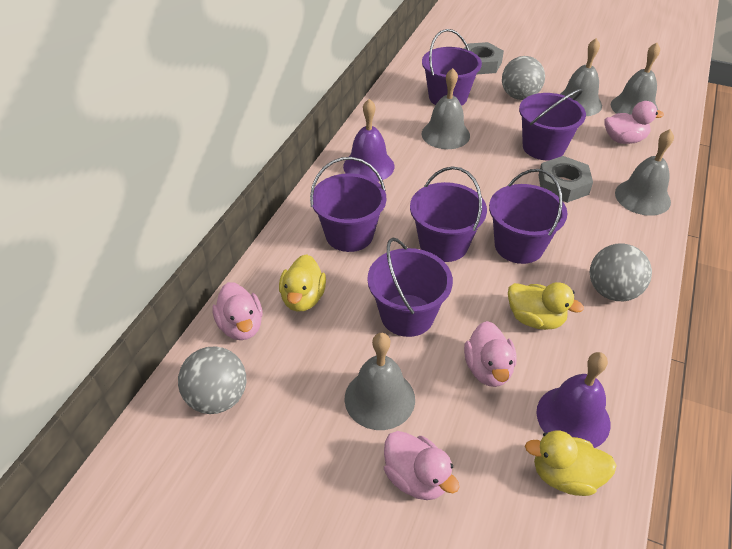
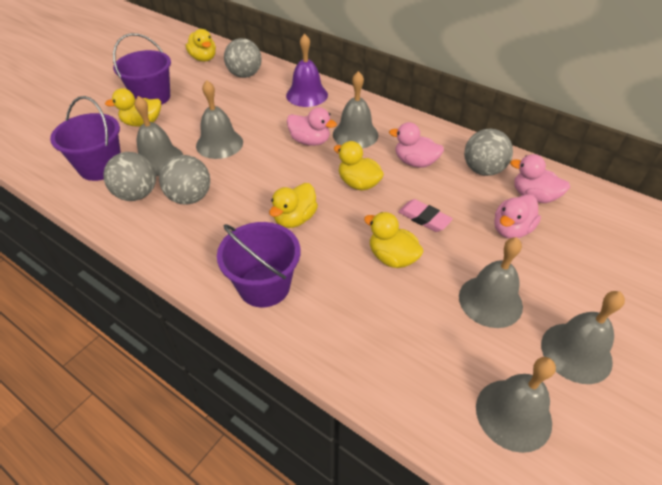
grey ball: [178,347,246,414] [502,56,545,100] [590,243,652,301] = 3 -> [103,152,156,201] [159,155,210,205] [224,38,262,78] [464,128,513,176] = 4
grey bell: [344,333,415,430] [421,68,470,149] [560,38,602,116] [611,43,660,114] [615,129,674,216] = 5 -> [135,96,183,176] [196,80,243,159] [333,71,379,148] [459,237,523,328] [476,357,556,453] [541,291,625,384] = 6
grey nut: [464,42,504,74] [538,156,593,203] = 2 -> none = 0
pink eraser: none = 0 -> [398,199,453,232] = 1
purple bell: [343,99,394,182] [536,352,610,448] = 2 -> [286,34,328,107] = 1
purple bucket: [310,157,386,252] [367,238,453,337] [410,166,487,262] [422,29,482,106] [489,169,567,264] [519,88,586,160] = 6 -> [50,96,121,181] [113,33,171,105] [217,222,300,308] = 3
yellow duck: [279,254,326,312] [508,282,584,330] [525,431,617,496] = 3 -> [105,88,161,127] [186,29,216,62] [269,183,318,228] [334,141,384,191] [364,212,424,268] = 5

